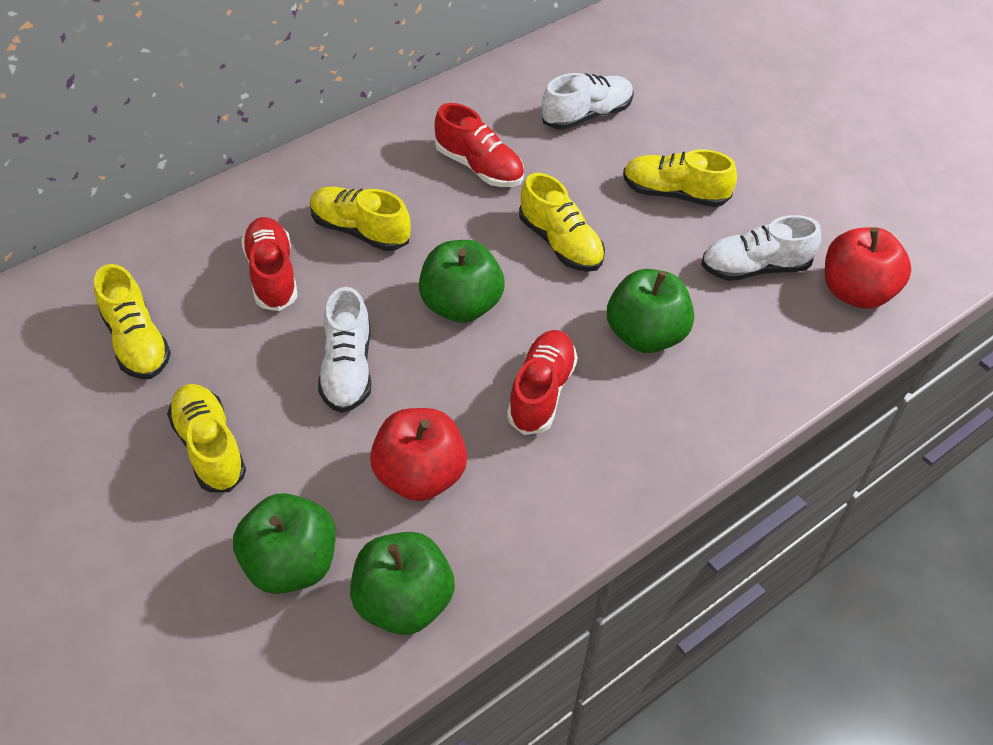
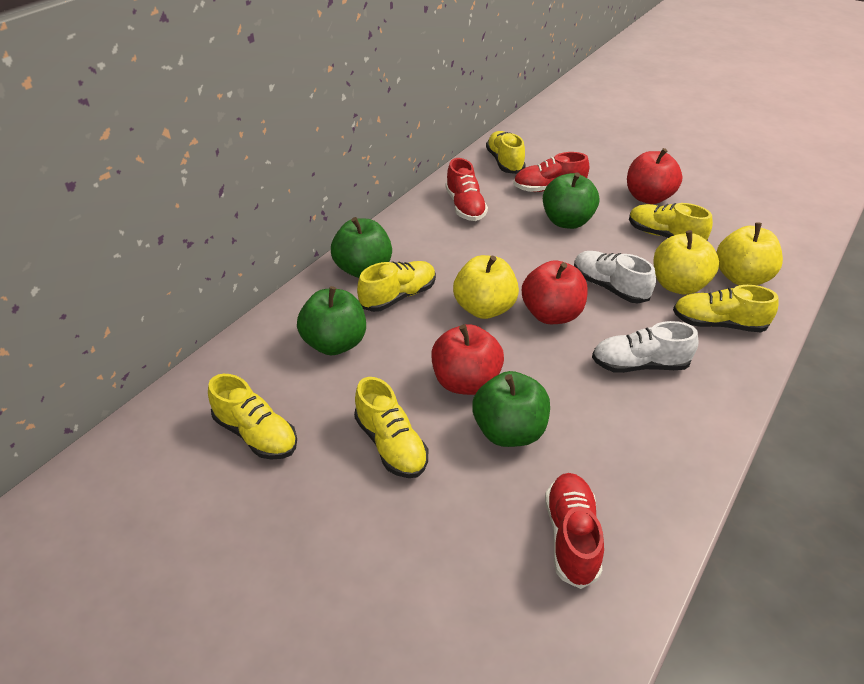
red apple: [370,408,467,501] [825,227,911,309] = 2 -> [431,324,504,395] [522,260,588,324] [627,148,682,204] = 3
white shoe: [318,287,371,413] [542,73,634,130] [701,215,821,281] = 3 -> [574,251,656,303] [592,321,699,373] = 2
yellow apple: none = 0 -> [453,255,519,319] [654,230,719,295] [716,222,783,285] = 3
yellow shoe: [94,264,171,379] [167,384,246,492] [310,186,411,251] [519,173,605,272] [623,149,737,207] = 5 -> [208,374,297,459] [354,377,428,478] [357,261,436,312] [486,131,526,174] [629,203,713,241] [673,285,779,332] = 6

